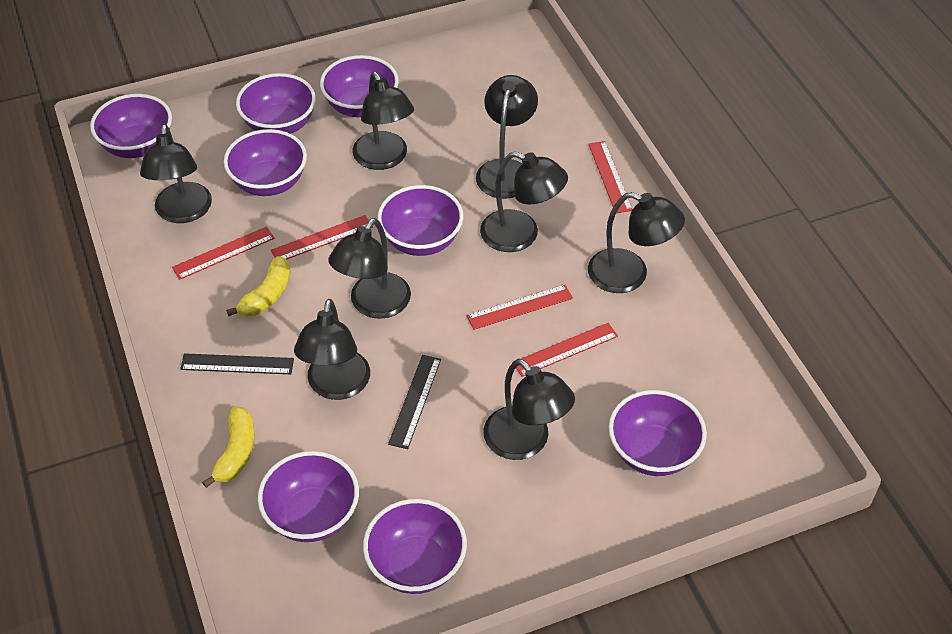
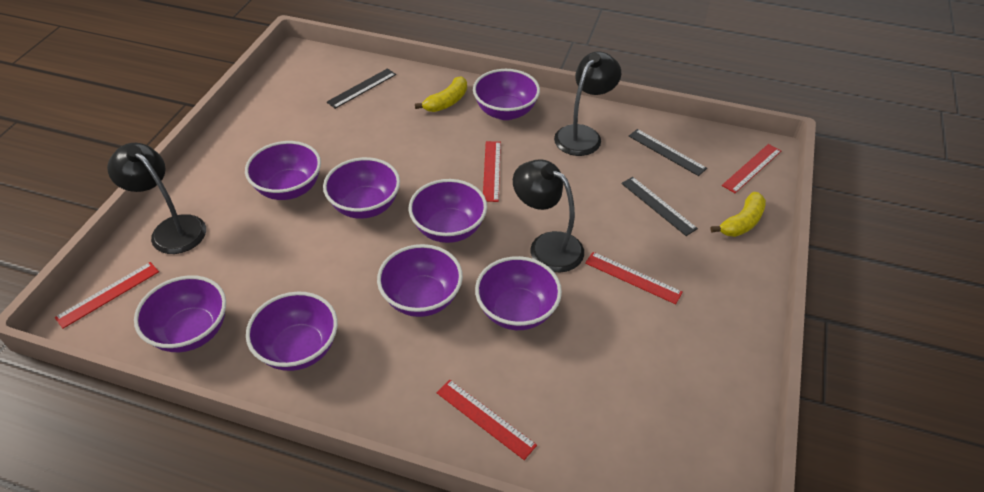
black lamp: [140,124,212,223] [294,299,370,400] [329,218,411,319] [353,71,414,170] [476,75,538,199] [480,152,568,252] [483,359,575,460] [588,192,685,293] = 8 -> [107,143,206,254] [513,159,584,272] [554,51,621,156] = 3
black ruler: [180,353,294,374] [388,355,441,449] = 2 -> [327,68,396,109] [621,177,698,236] [629,129,707,176] = 3

